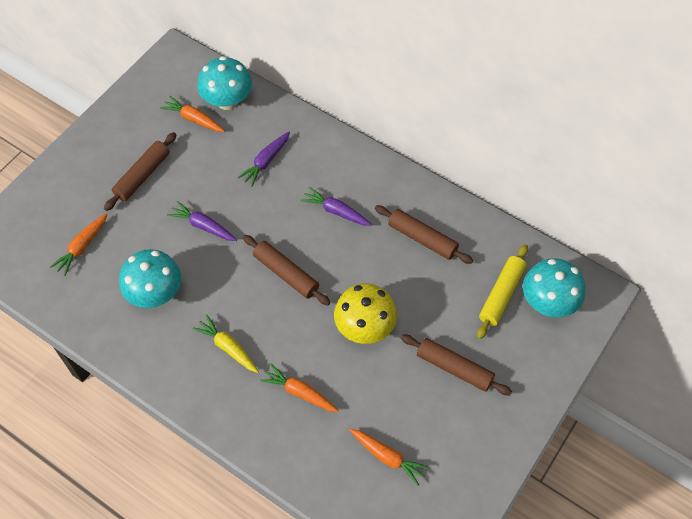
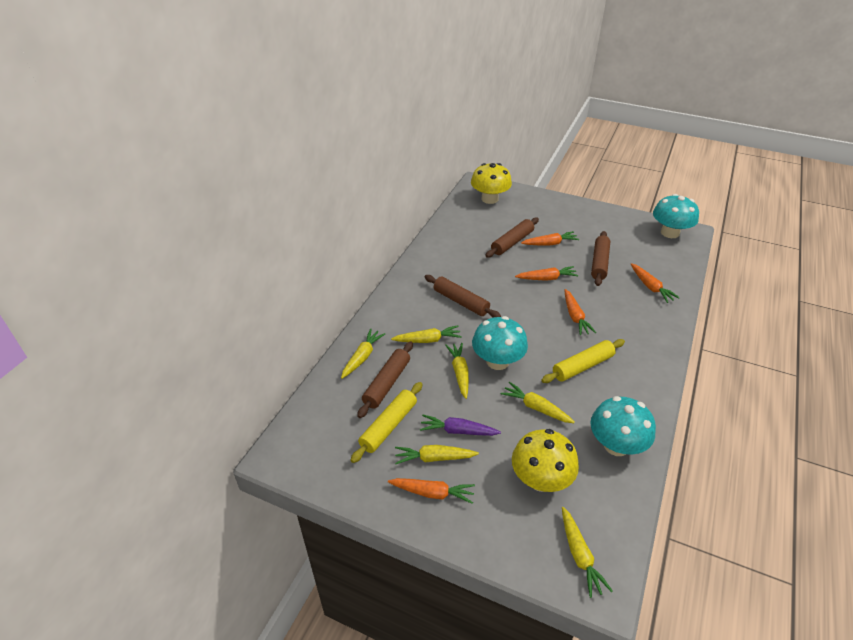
orange carrot: [50,213,108,276] [160,96,225,132] [260,363,339,412] [350,429,430,486] = 4 -> [388,478,475,504] [515,266,578,281] [521,231,579,245] [565,289,596,335] [631,263,680,303] = 5
purple carrot: [167,201,237,241] [237,132,290,186] [300,187,372,226] = 3 -> [420,415,501,436] = 1
yellow carrot: [192,315,259,373] = 1 -> [341,328,385,379] [391,325,462,343] [395,445,479,464] [445,343,469,399] [501,382,575,423] [562,507,612,598] = 6
yellow mushroom: [334,284,397,344] = 1 -> [471,163,512,204] [512,429,579,492] = 2
yellow rolling pin: [477,244,528,339] = 1 -> [351,382,422,463] [541,339,625,383] = 2

